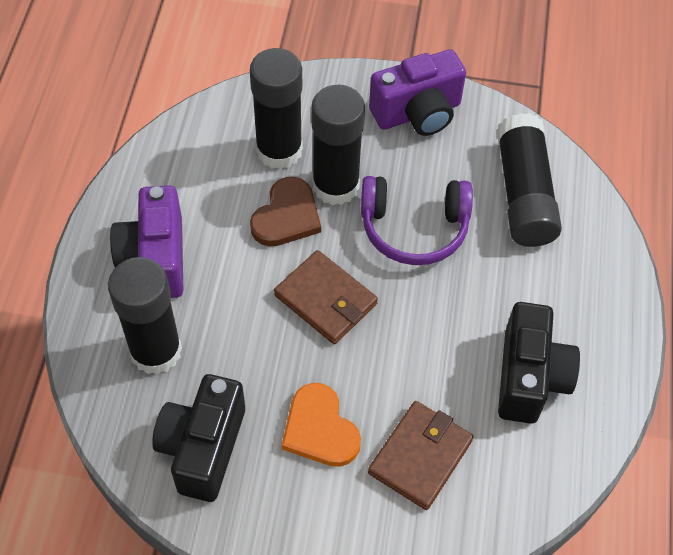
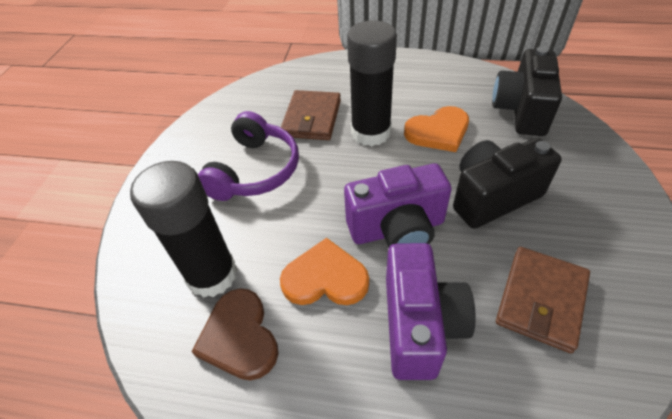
black glue stick: [108,257,182,375] [250,48,303,169] [311,85,365,205] [497,113,562,247] = 4 -> [130,161,238,298] [347,20,397,146] = 2
orange heart: [281,383,361,467] = 1 -> [280,238,369,305] [404,106,469,152] = 2

